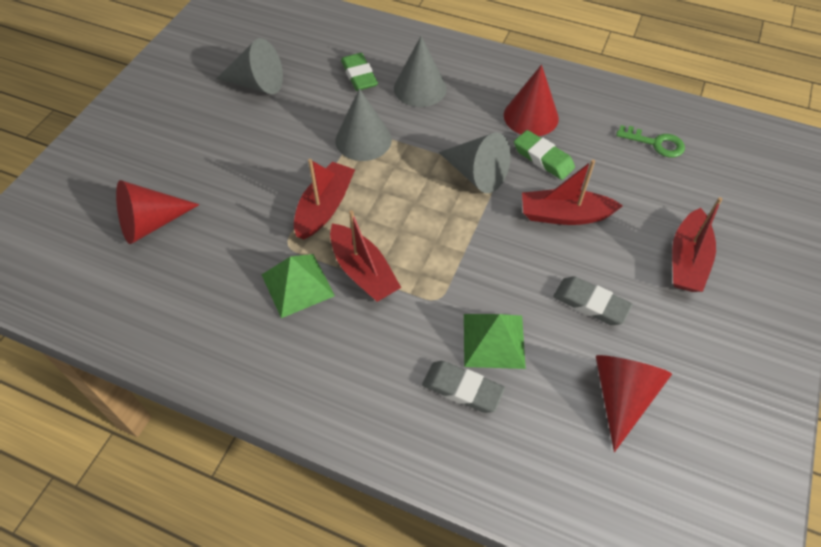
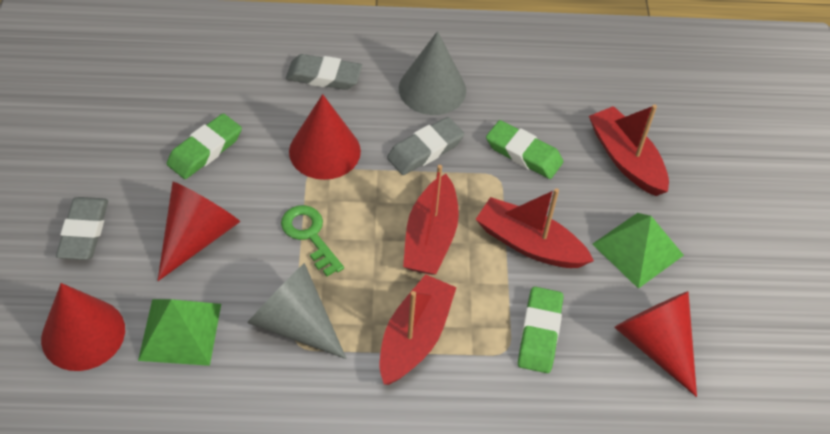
green eraser: [341,53,378,91] [514,130,575,180] = 2 -> [167,114,242,179] [486,120,563,179] [518,287,563,373] = 3
grey cone: [216,38,283,94] [335,88,392,161] [394,36,447,107] [439,132,511,193] = 4 -> [247,263,347,359] [399,31,466,115] = 2
grey eraser: [422,361,505,413] [553,276,633,325] = 2 -> [56,197,108,260] [286,54,362,90] [387,117,464,175] = 3
red cone: [116,180,200,244] [504,65,559,136] [596,355,672,452] = 3 -> [41,283,125,371] [158,182,240,281] [289,94,361,180] [614,291,697,397] = 4

